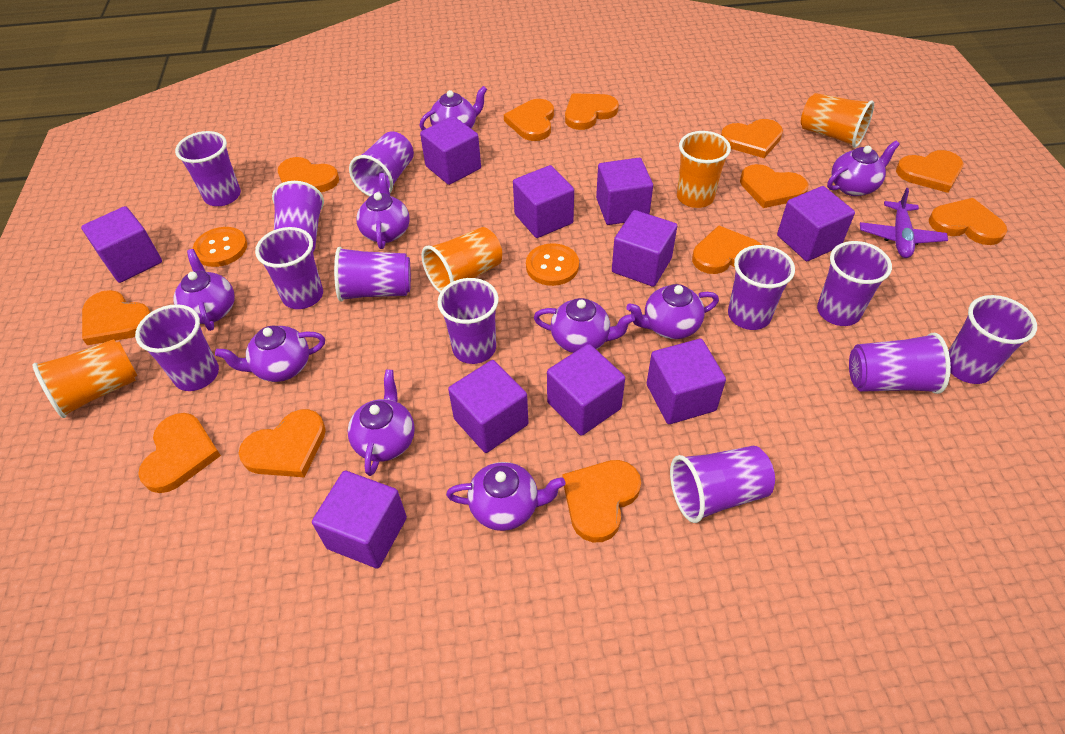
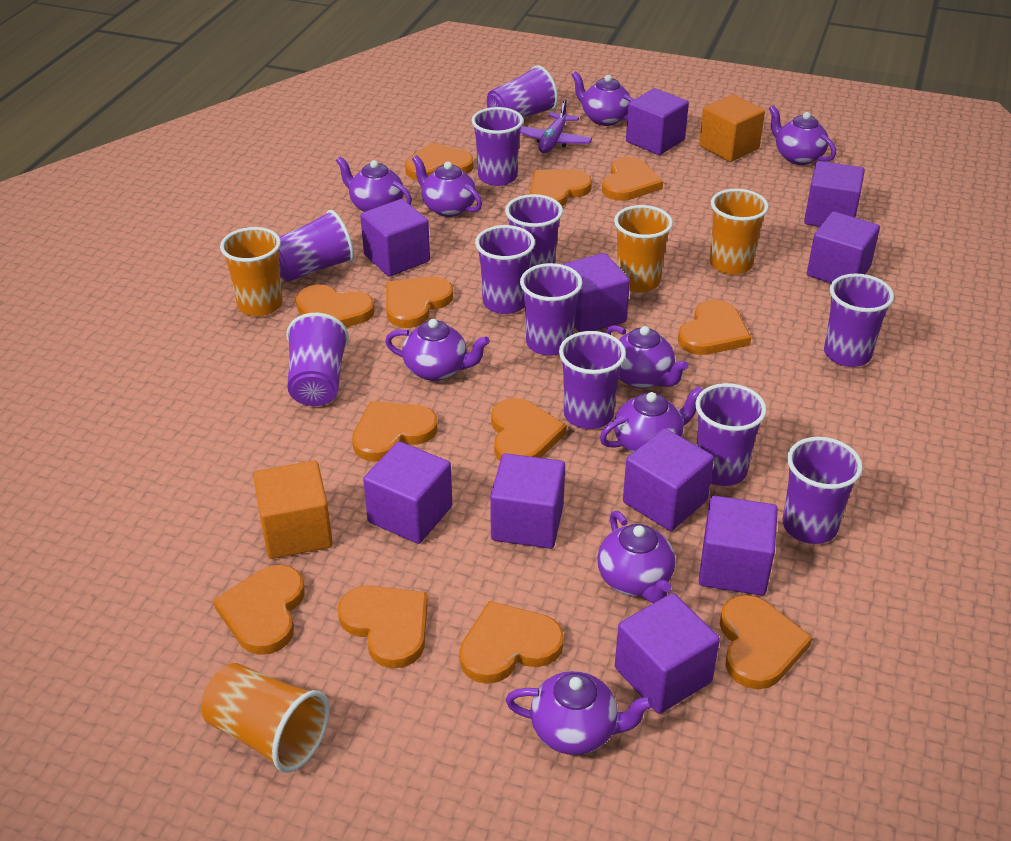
orange button: [193,227,247,267] [526,243,579,286] = 2 -> none = 0
orange cube: none = 0 -> [253,461,333,559] [699,94,765,162] = 2
purple cup: [135,304,219,391] [175,131,241,206] [255,227,323,309] [272,181,324,251] [334,247,411,302] [349,131,414,196] [437,278,499,364] [670,446,775,523] [728,245,795,330] [817,241,892,326] [849,333,951,394] [948,295,1037,384] = 12 -> [279,210,354,282] [286,313,349,406] [472,107,523,186] [475,225,535,314] [487,65,558,119] [505,194,563,268] [520,263,582,356] [559,331,626,429] [695,383,767,486] [783,437,863,544] [824,274,894,367] = 11

